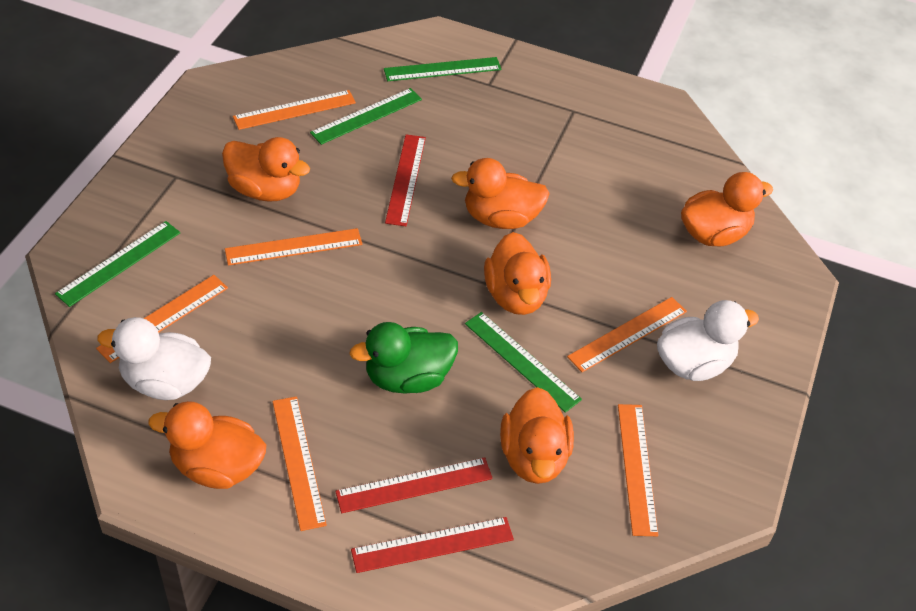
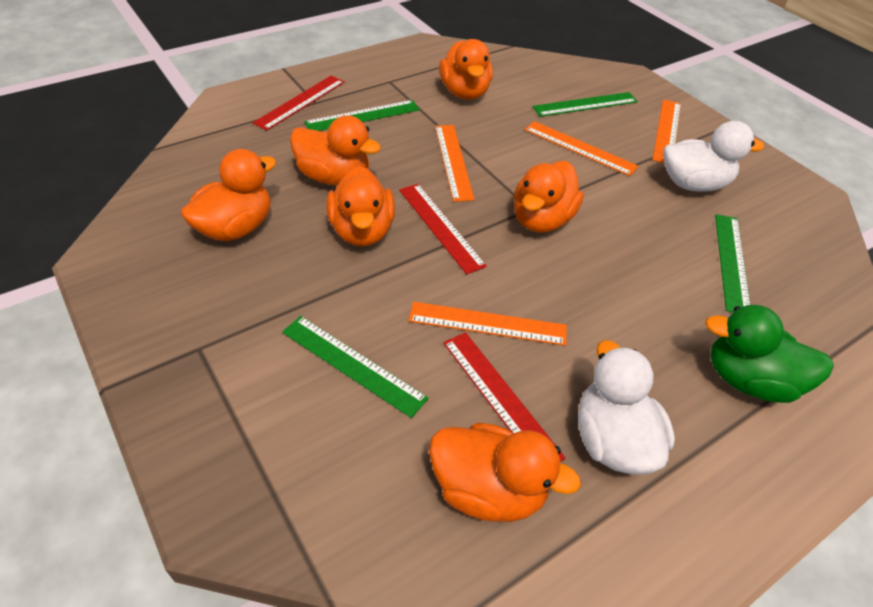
orange ruler: [96,275,228,363] [225,228,362,266] [233,90,356,130] [272,396,327,531] [567,297,687,372] [618,404,659,536] = 6 -> [409,302,567,346] [435,125,475,202] [525,121,639,176] [652,100,681,163] = 4

